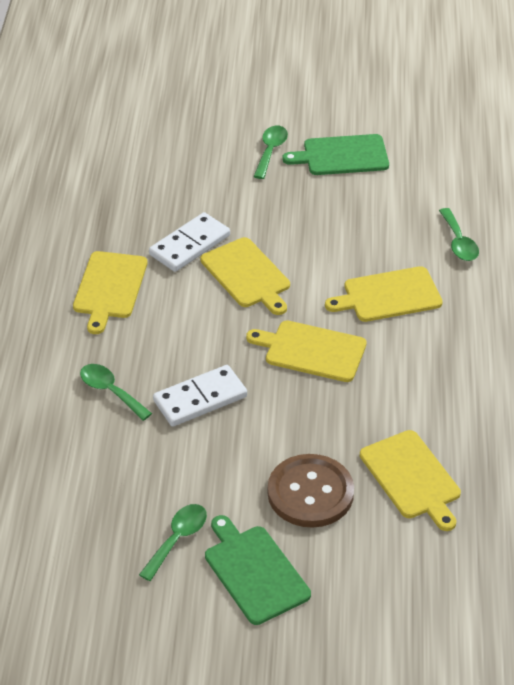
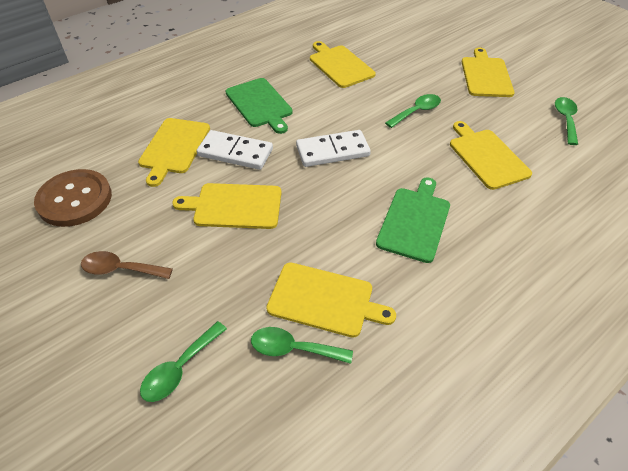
brown spoon: none = 0 -> [81,251,173,279] = 1
yellow cutting board: [73,251,148,334] [200,237,290,315] [246,320,367,382] [325,266,443,322] [360,430,461,531] = 5 -> [138,118,210,187] [172,183,282,229] [266,263,396,338] [310,41,376,88] [450,121,532,190] [462,47,515,97] = 6

